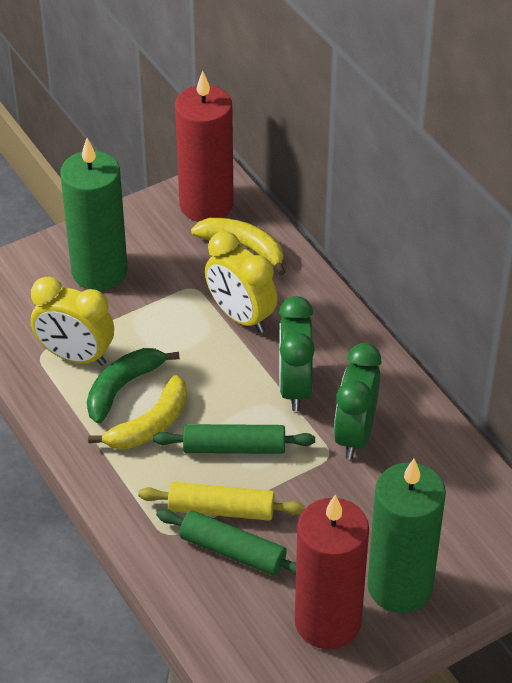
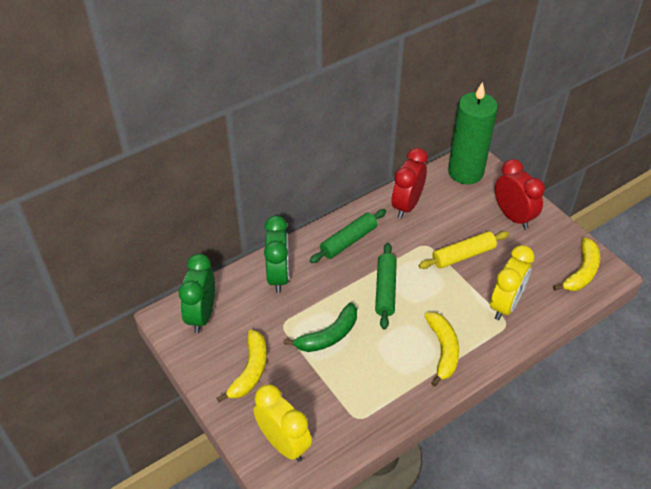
green candle: [60,138,128,291] [367,459,446,613] = 2 -> [448,82,498,184] = 1
red candle: [175,71,234,222] [295,495,369,649] = 2 -> none = 0
red clock: none = 0 -> [391,148,428,219] [495,159,545,229] = 2
yellow banana: [88,375,187,449] [191,218,285,276] = 2 -> [217,330,267,402] [425,312,459,387] [553,238,600,291] = 3

